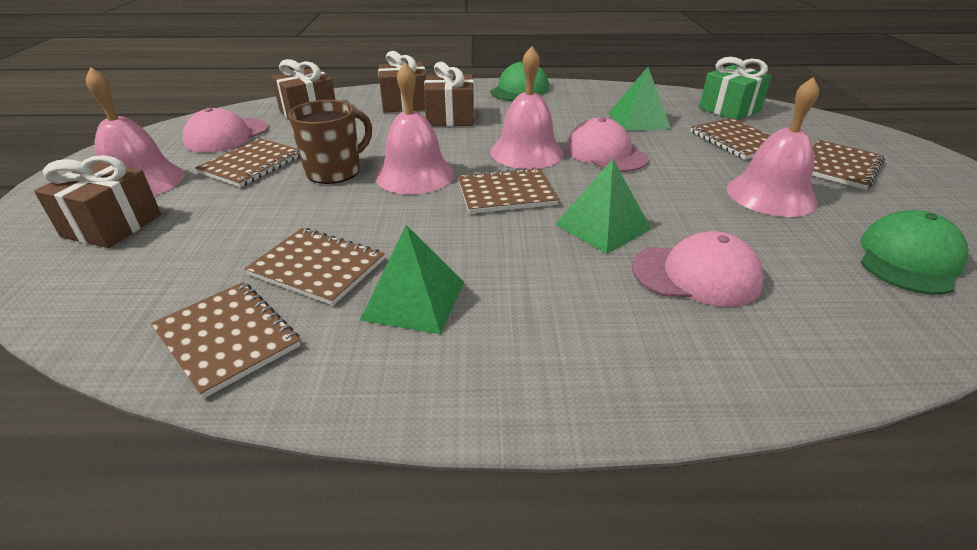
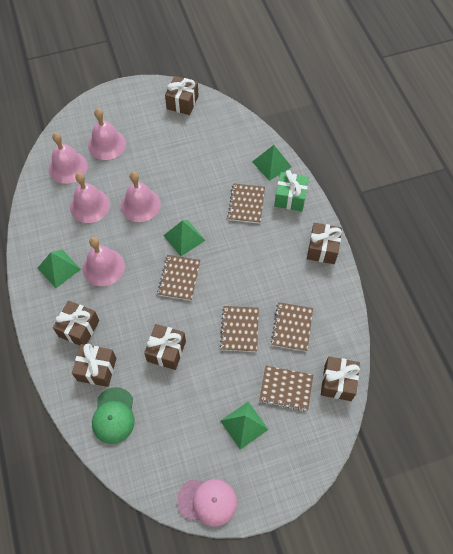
brown gift: [34,155,161,248] [271,59,335,119] [378,51,426,113] [424,62,474,126] = 4 -> [53,301,99,346] [72,344,116,387] [144,324,186,370] [165,76,199,115] [307,223,342,264] [321,356,360,401] = 6
brown mug: [288,100,372,184] = 1 -> none = 0
brown notebook: [151,282,301,399] [195,138,300,187] [244,228,385,305] [458,167,559,214] [690,118,771,160] [812,140,885,190] = 6 -> [157,255,200,301] [220,306,259,352] [227,183,265,223] [259,366,313,411] [271,302,313,352] = 5
green cap: [490,61,549,101] [861,210,969,295] = 2 -> [92,387,135,444] = 1
green pyramid: [360,225,464,334] [555,159,651,254] [609,67,671,131] = 3 -> [38,250,81,288] [163,220,205,256] [220,401,269,450] [252,145,292,181] = 4
pink bell: [86,67,184,196] [375,62,454,194] [490,46,564,169] [727,77,819,217] = 4 -> [49,132,88,184] [70,173,110,223] [83,237,125,286] [88,108,126,160] [121,172,161,222] = 5
pink cap: [182,108,268,153] [566,117,648,172] [632,231,764,307] = 3 -> [177,479,237,526] = 1

